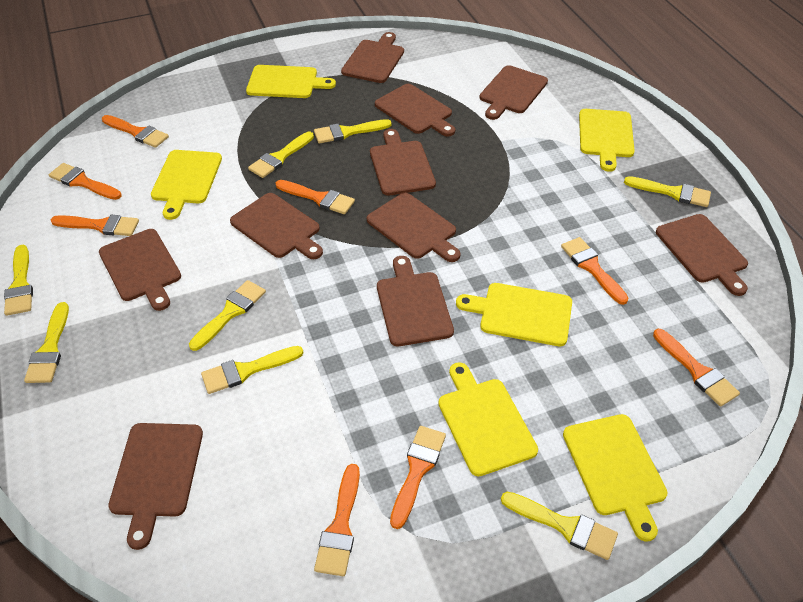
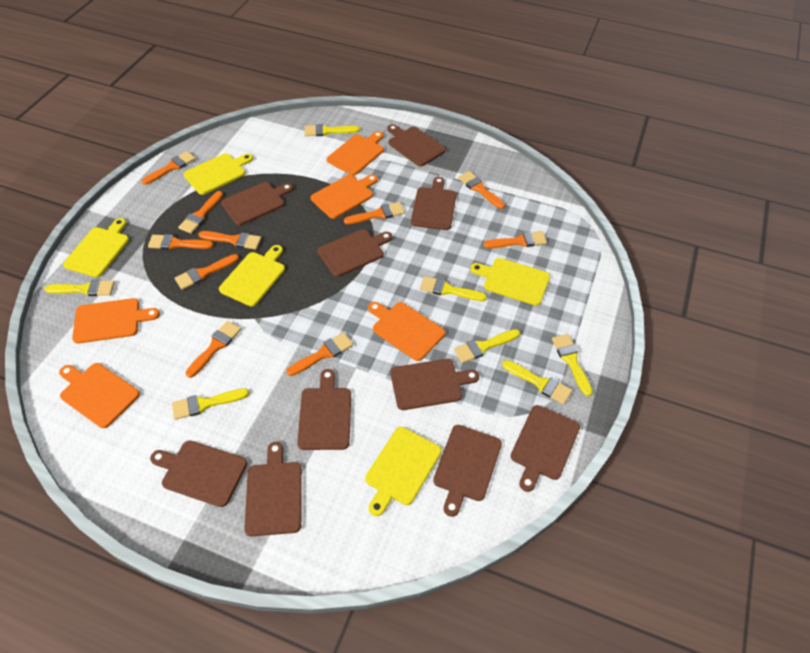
orange brush: [49,163,121,200] [51,215,139,236] [102,115,169,148] [276,180,355,214] [314,464,360,576] [390,426,446,529] [561,237,628,305] [653,329,740,407] = 8 -> [141,151,196,185] [148,234,214,250] [175,254,239,290] [178,191,223,234] [186,321,241,378] [198,231,261,250] [286,332,353,376] [344,202,405,224] [458,171,505,209] [483,231,547,248] = 10
orange cutting board: none = 0 -> [59,363,140,428] [72,298,160,344] [311,174,378,219] [327,131,384,175] [368,302,445,361] = 5
yellow brush: [4,245,33,316] [24,302,69,383] [189,280,266,351] [201,346,303,394] [248,132,314,178] [314,119,392,143] [501,492,618,560] [624,176,711,207] = 8 -> [45,280,115,296] [172,388,249,420] [305,124,360,136] [420,276,487,301] [454,329,520,363] [502,360,572,404] [552,334,593,396] = 7
yellow cutting board: [151,150,222,220] [246,65,336,98] [439,362,538,477] [456,283,572,346] [563,414,668,542] [579,109,635,172] = 6 -> [63,218,129,277] [183,153,253,195] [219,245,285,307] [365,427,442,516] [470,258,550,306] = 5

